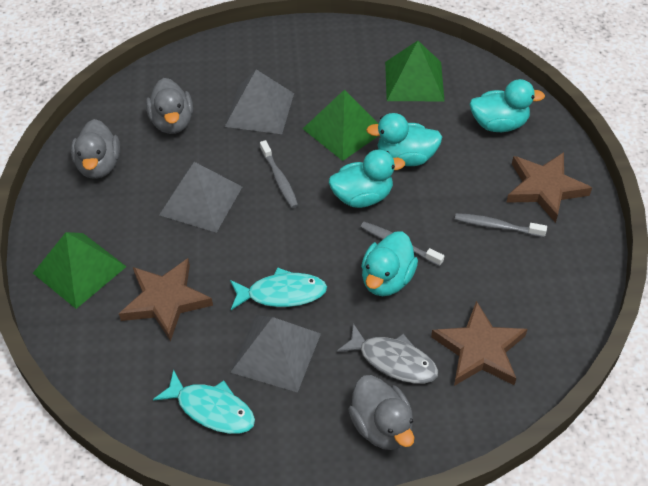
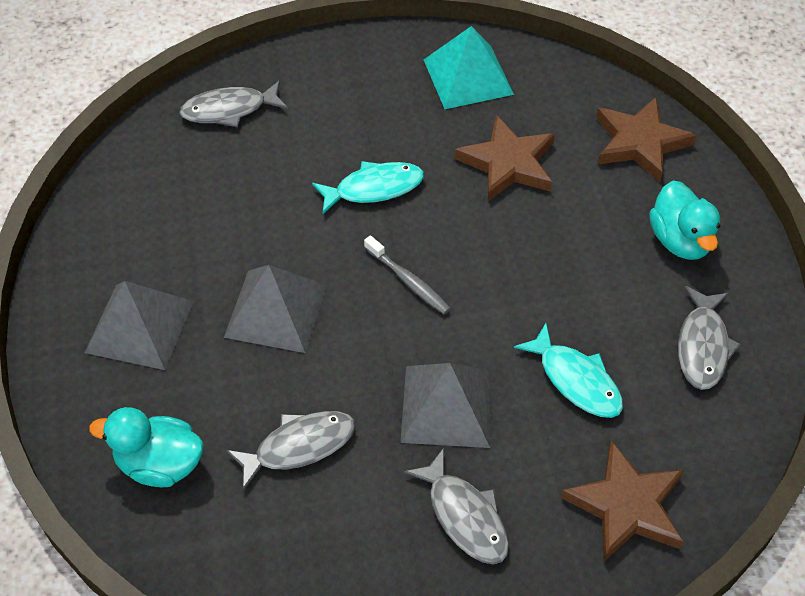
green pyramid: [33,232,127,309] [303,90,379,161] [385,41,444,101] = 3 -> none = 0
grey duck: [71,119,120,179] [146,78,193,134] [348,375,414,450] = 3 -> none = 0
grey fish: [337,323,438,384] = 1 -> [179,81,288,127] [226,411,356,491] [404,448,509,564] [678,286,741,390] = 4
grey toothbrush: [260,140,298,208] [360,222,444,266] [455,213,547,237] = 3 -> [364,235,451,315] = 1
turquoise duck: [329,149,405,208] [361,231,418,296] [366,113,442,166] [470,79,545,132] = 4 -> [89,407,204,487] [649,180,720,260] = 2
turquoise pyramid: none = 0 -> [424,26,514,109] = 1

